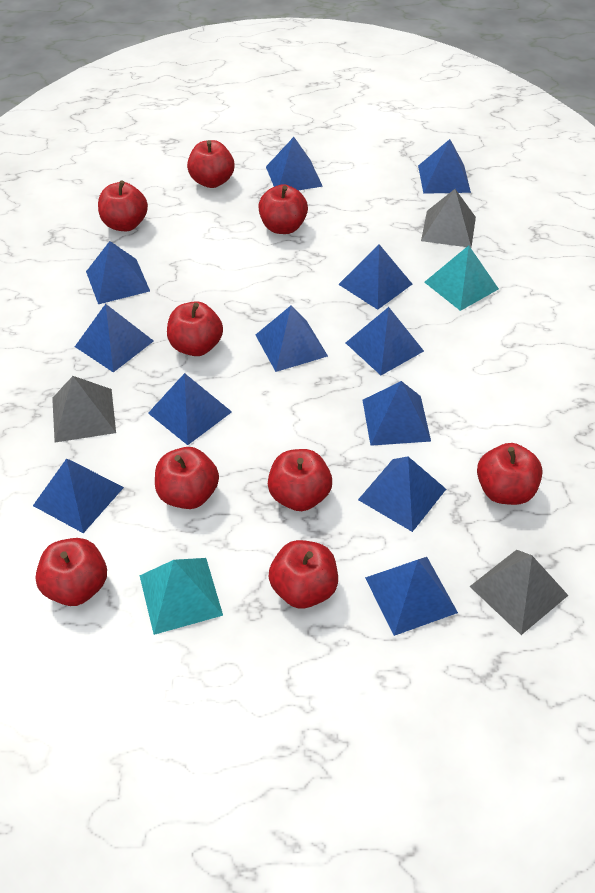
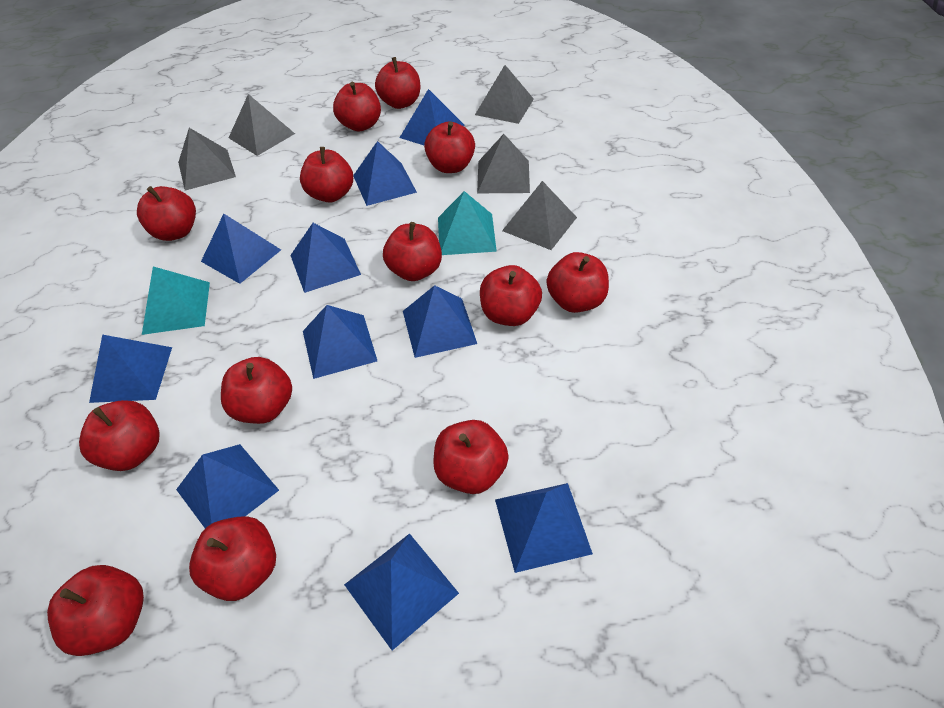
blue pyramid: [33,458,124,533] [75,304,154,373] [86,241,150,304] [148,373,232,445] [256,306,328,372] [266,137,323,190] [338,244,412,310] [346,307,424,375] [358,456,446,532] [363,381,431,446] [365,557,458,636] [418,139,471,194] = 12 -> [89,334,172,403] [176,444,279,528] [201,214,281,284] [290,223,361,293] [303,305,377,379] [344,533,459,650] [353,141,417,206] [400,89,464,145] [403,285,477,358] [495,483,593,573] = 10
grey pyramid: [52,376,116,442] [421,189,476,248] [469,550,569,635] = 3 -> [178,128,236,191] [229,94,295,156] [475,65,534,124] [477,134,530,193] [502,181,577,250] = 5
red apple: [35,538,107,606] [98,180,148,231] [155,447,219,509] [167,301,223,356] [187,140,234,188] [258,184,308,234] [268,449,332,511] [268,540,338,608] [477,443,543,505] = 9 -> [47,565,144,656] [79,400,160,471] [137,186,196,241] [189,516,276,601] [221,357,292,424] [300,147,353,203] [333,82,381,132] [375,57,420,109] [383,222,442,281] [424,121,475,173] [433,420,509,494] [480,265,542,326] [547,252,609,313] = 13

